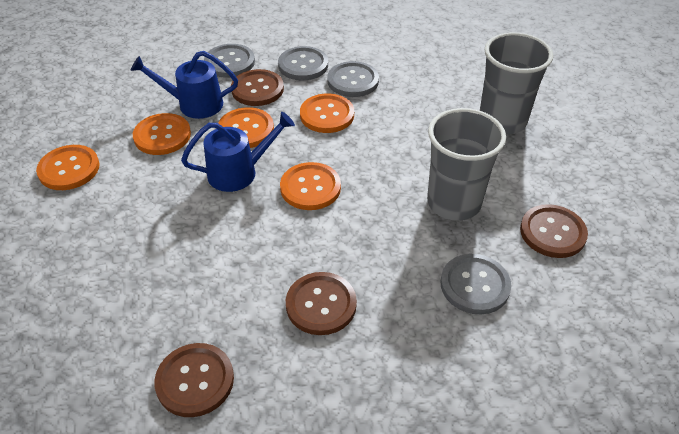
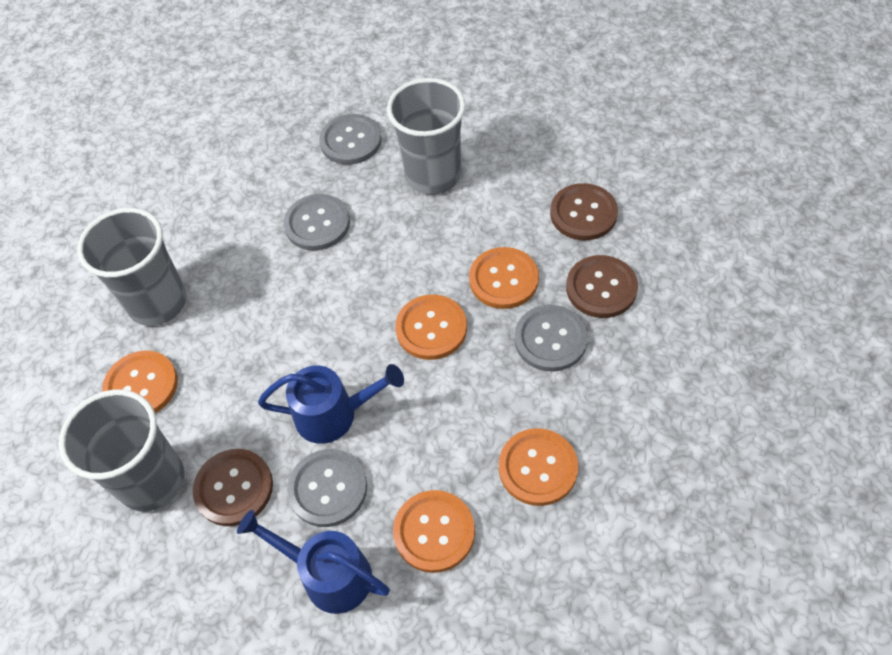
brown button: [154,343,234,417] [231,69,284,106] [286,272,357,335] [520,204,588,258] = 4 -> [193,449,273,526] [550,183,618,240] [566,255,638,318] = 3
grey cup: [427,108,506,221] [480,32,553,134] = 2 -> [59,389,184,512] [77,208,187,326] [387,78,466,195] = 3

